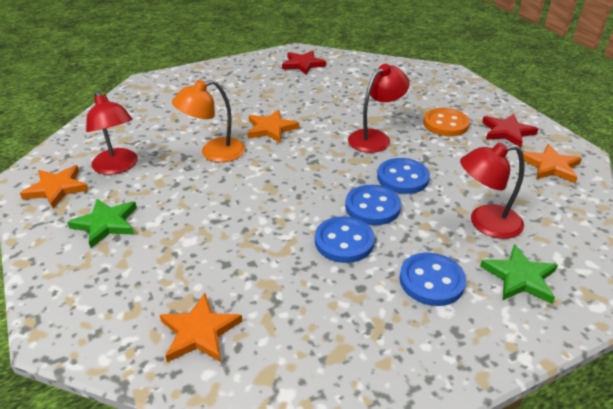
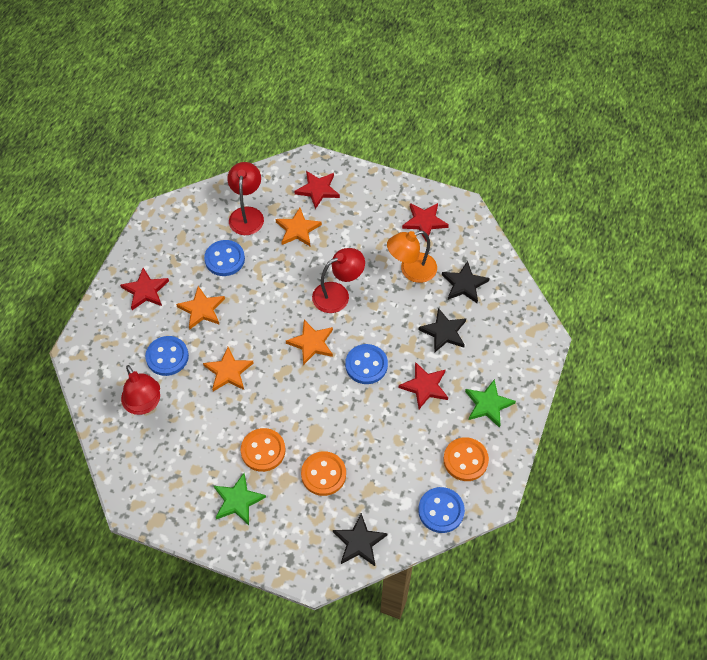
black star: none = 0 -> [333,513,388,566] [418,308,466,353] [442,261,490,303] = 3
orange button: [423,108,470,136] = 1 -> [241,428,285,472] [301,451,346,496] [443,437,489,481] = 3
red star: [282,51,326,75] [482,114,538,147] = 2 -> [120,268,169,310] [294,171,340,209] [399,362,448,409] [402,203,449,241] = 4

